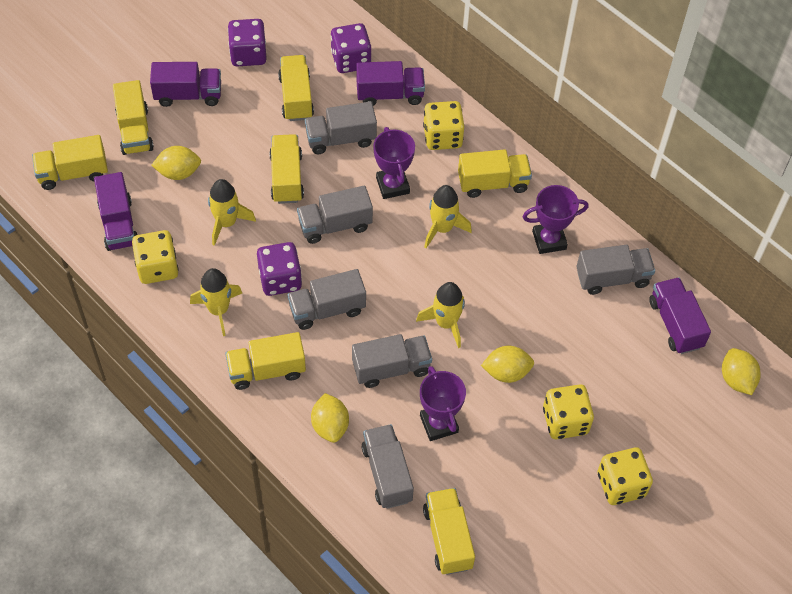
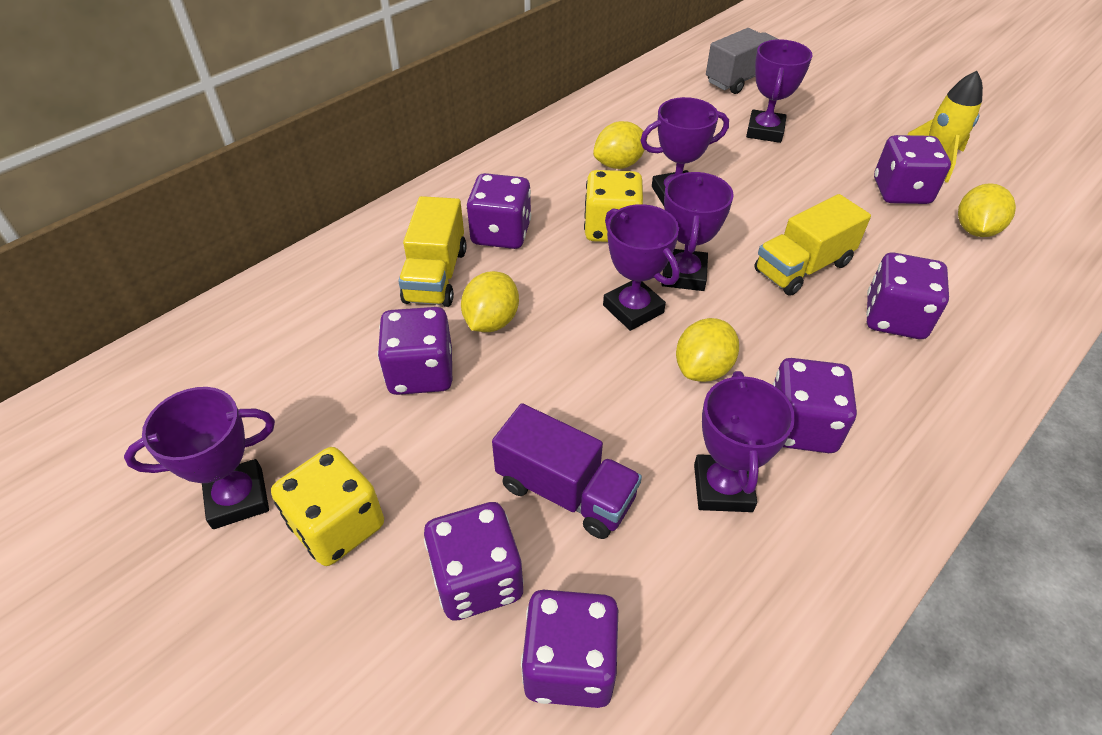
grey truck: [287,269,366,330] [297,186,373,244] [305,102,377,154] [352,334,432,388] [362,424,414,509] [576,245,655,295] = 6 -> [706,28,778,94] = 1
purple dice: [228,19,267,66] [257,242,302,296] [331,23,371,73] = 3 -> [378,307,452,395] [424,502,524,621] [467,173,531,249] [521,590,618,708] [772,358,857,453] [866,253,949,339] [874,135,951,204] = 7
purple trophy: [373,127,415,199] [420,366,466,441] [523,185,589,254] = 3 -> [124,387,275,529] [603,204,679,331] [640,97,729,206] [661,172,734,291] [694,371,795,512] [746,39,813,143] = 6
purple truck: [94,172,138,251] [150,62,221,107] [356,61,425,106] [649,277,711,354] = 4 -> [492,403,642,539] = 1
yellow dice: [132,230,179,284] [423,101,464,150] [543,384,594,440] [598,447,653,505] = 4 -> [271,447,384,566] [584,170,643,242] = 2
yellow rocket: [190,268,242,336] [208,179,256,246] [416,282,465,348] [424,185,472,248] = 4 -> [907,71,983,182] = 1
yellow truck: [32,135,108,190] [113,80,154,155] [225,332,306,390] [269,134,304,204] [278,55,314,121] [423,488,475,575] [458,149,532,198] = 7 -> [398,196,466,307] [754,194,871,296] = 2

